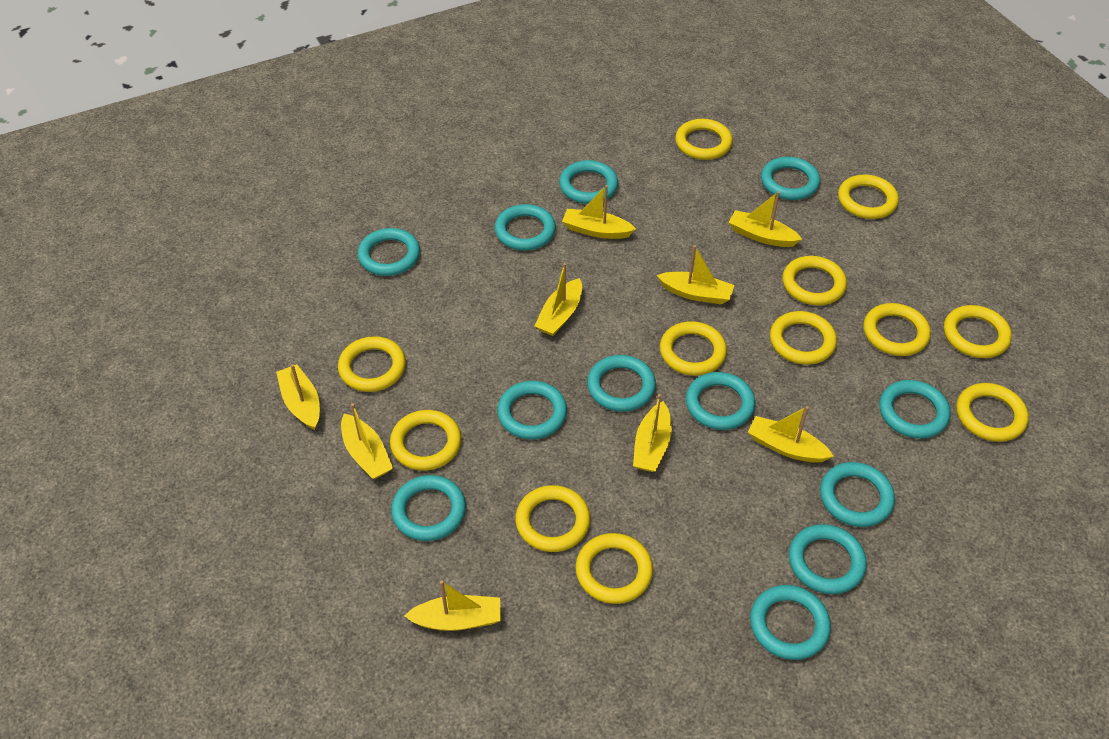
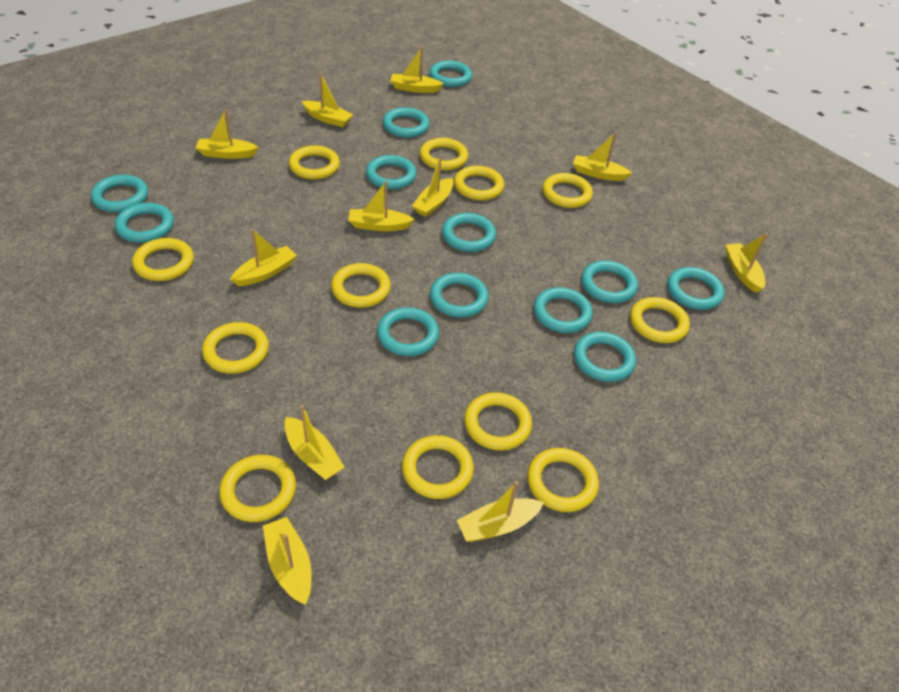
yellow boat: [276,364,320,430] [341,403,393,479] [404,580,501,631] [535,263,582,336] [562,185,636,239] [633,394,672,472] [657,245,734,304] [728,191,802,247] [748,406,834,463] = 9 -> [196,109,259,159] [230,229,297,286] [263,517,311,605] [284,405,345,480] [302,73,354,127] [348,181,415,231] [390,47,444,93] [412,155,453,217] [457,481,544,542] [573,132,632,181] [725,233,768,293] = 11

